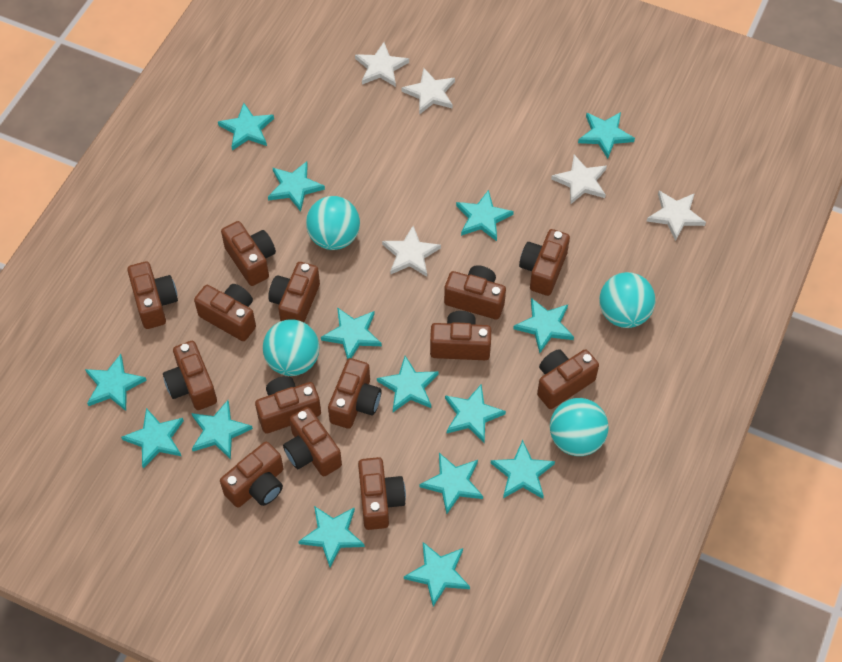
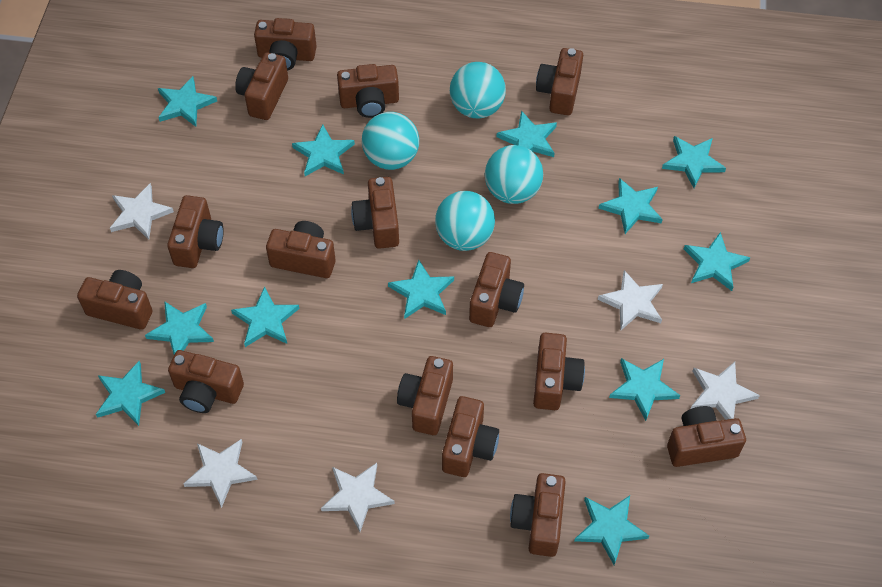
brown camera: [127,261,178,329] [163,341,217,410] [194,284,256,341] [220,441,284,508] [221,221,276,286] [255,376,321,433] [268,262,320,322] [283,407,342,476] [328,358,381,429] [358,457,406,530] [430,311,491,360] [444,265,506,320] [519,229,570,296] [537,349,599,409] = 14 -> [77,270,153,330] [167,195,224,268] [168,350,244,413] [235,52,288,120] [254,18,317,71] [266,221,336,278] [337,64,399,118] [351,177,399,249] [397,356,453,435] [442,396,499,477] [469,252,524,327] [510,473,566,557] [533,333,585,410] [536,48,583,115] [667,406,746,467] = 15
turquoise star: [85,354,147,411] [121,408,184,468] [191,400,253,459] [218,103,274,150] [268,161,325,212] [298,506,365,567] [321,307,382,360] [377,356,438,412] [404,542,470,607] [419,453,483,514] [445,385,506,443] [456,190,514,241] [491,440,555,499] [513,298,574,353] [578,112,635,159] = 15 -> [96,361,165,426] [145,301,214,354] [158,76,217,127] [231,287,299,347] [292,124,355,176] [388,260,454,319] [497,111,557,157] [574,496,649,565] [598,178,663,234] [609,358,680,421] [662,136,726,188] [684,232,750,291] = 12

